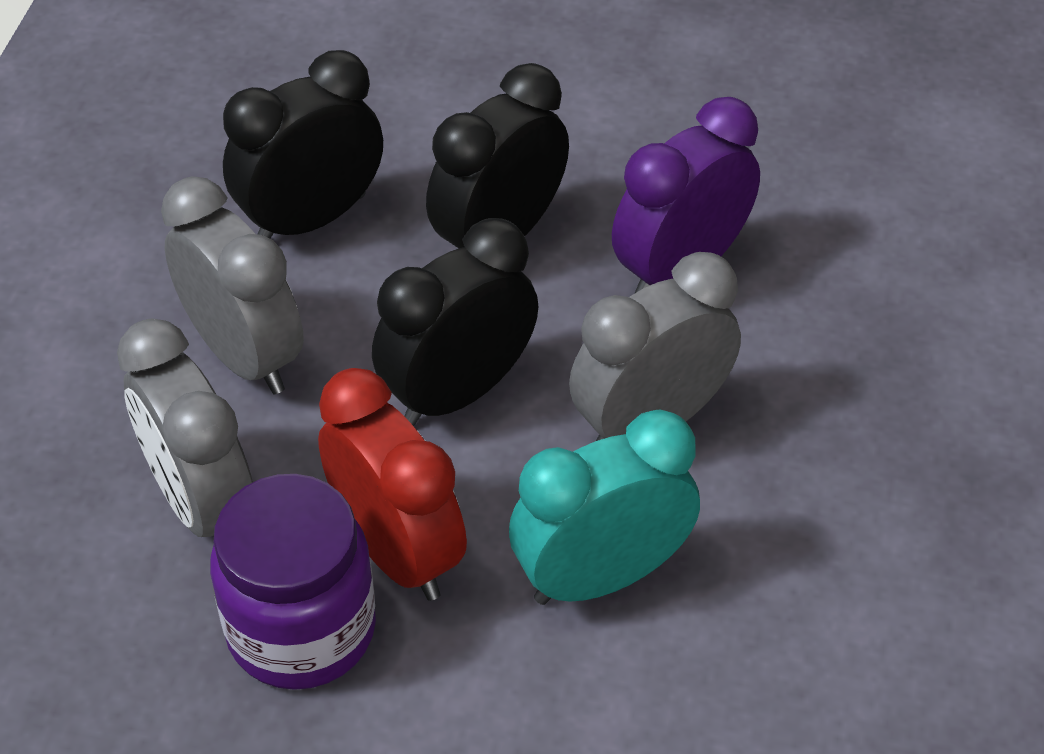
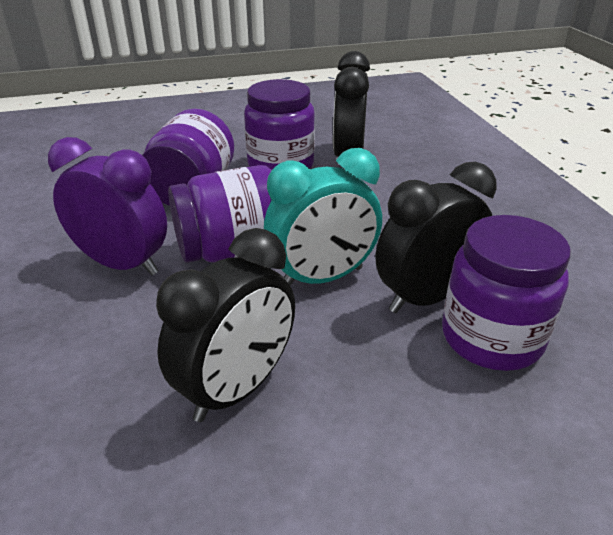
grey clock: [117,318,253,537] [161,176,304,394] [569,252,741,441] = 3 -> none = 0
purple jar: [210,474,376,690] = 1 -> [142,109,234,206] [168,165,272,263] [244,79,315,170] [442,215,571,371] = 4
red clock: [318,368,467,601] = 1 -> none = 0

